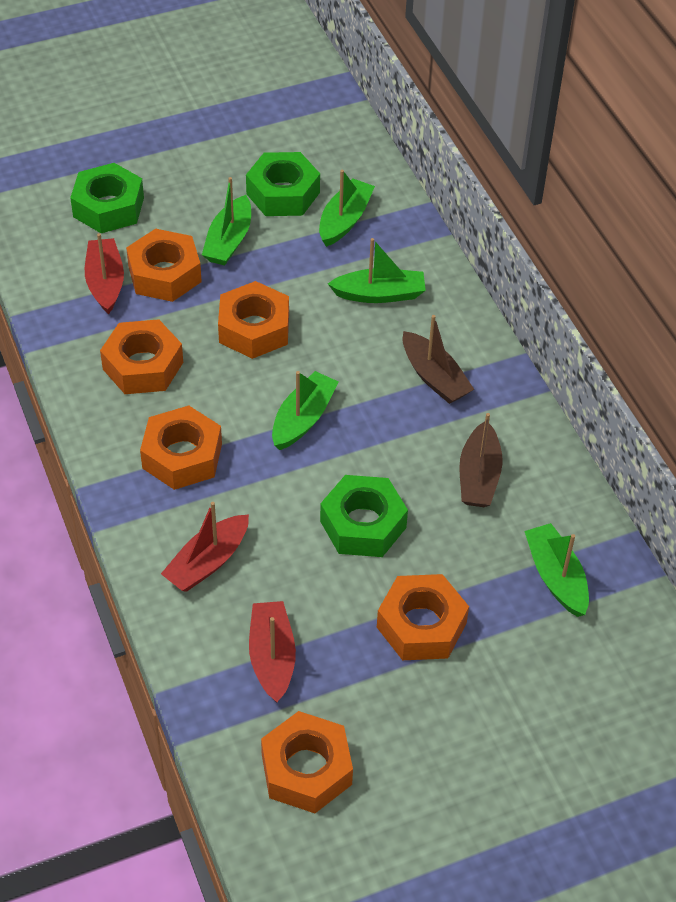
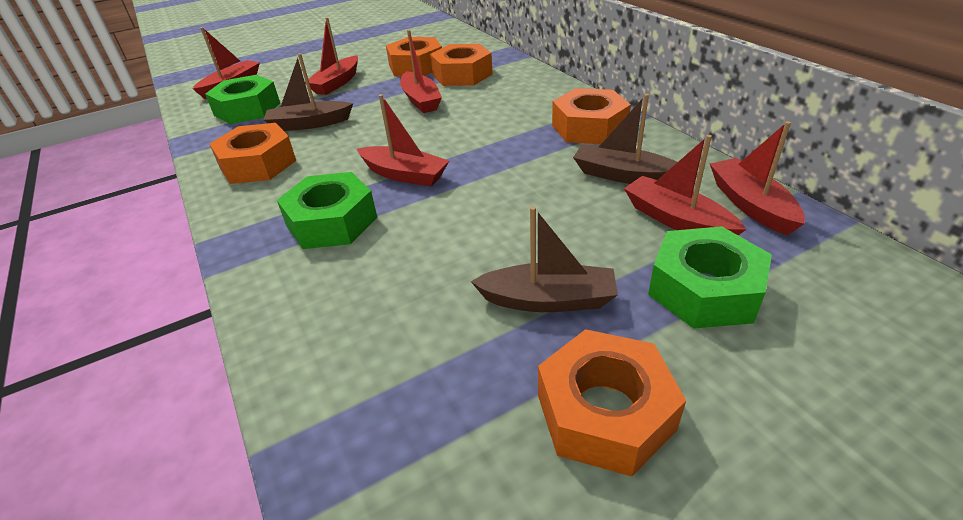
brown boat: [402,315,474,404] [459,413,503,507] = 2 -> [264,53,353,131] [471,206,618,312] [573,94,677,184] = 3
green boat: [202,177,251,265] [272,371,339,450] [319,170,375,247] [328,238,426,303] [524,523,589,617] = 5 -> none = 0
orange nut: [100,319,183,394] [126,228,202,302] [140,406,222,490] [218,281,289,359] [261,711,353,813] [377,574,469,660] = 6 -> [209,123,296,184] [386,37,442,76] [430,44,493,86] [538,329,686,477] [552,88,631,144] = 5
red boat: [85,233,124,314] [161,502,249,592] [249,601,296,703] = 3 -> [193,27,260,99] [305,17,358,95] [357,94,449,186] [400,30,442,113] [624,135,746,235] [710,121,805,235] = 6

